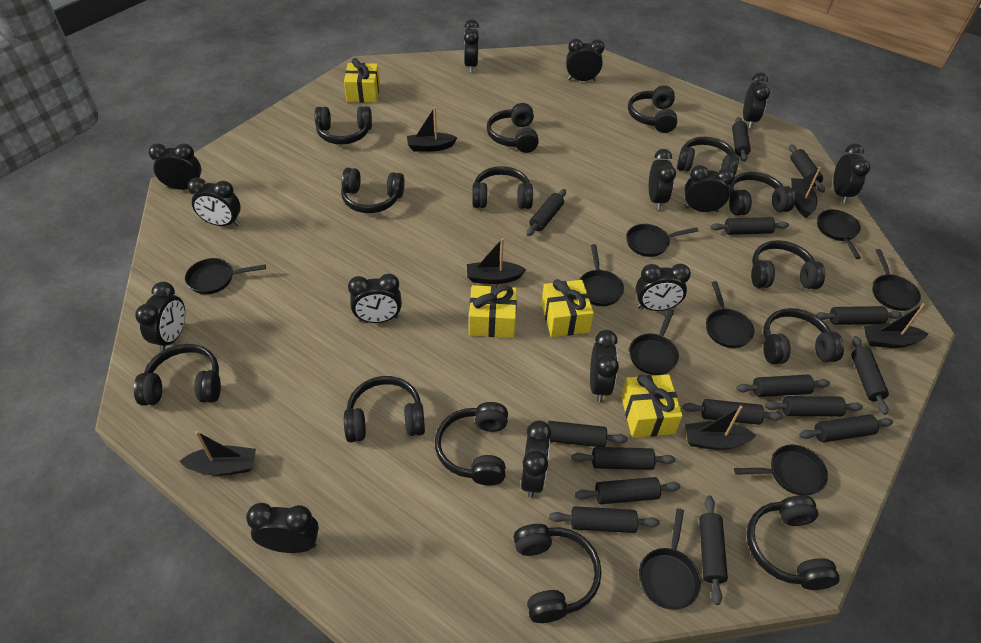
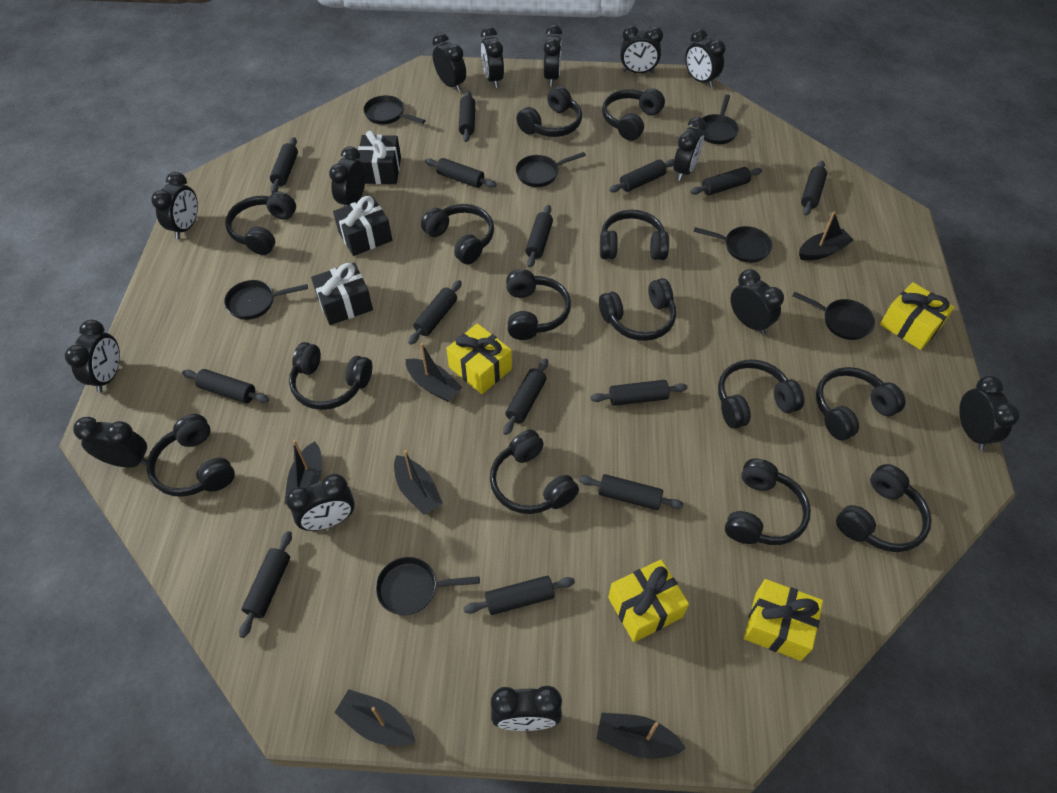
black gift: none = 0 -> [311,262,373,325] [333,196,392,256] [358,131,401,184] = 3
black pan: [185,258,266,294] [579,244,624,306] [626,224,698,257] [629,309,679,375] [639,508,701,610] [706,281,755,348] [734,445,828,496] [817,209,861,259] [872,249,921,311] = 9 -> [224,280,308,320] [363,95,426,125] [376,557,480,615] [516,152,586,187] [693,226,772,263] [698,94,739,144] [792,291,875,340] = 7
black rolling pin: [526,189,566,236] [526,421,627,447] [549,506,660,533] [572,447,675,470] [575,477,680,504] [683,399,783,425] [699,495,728,605] [710,217,789,235] [732,117,751,162] [736,375,830,397] [765,396,863,417] [789,144,825,193] [799,414,893,442] [815,306,902,325] [851,336,889,415] = 15 -> [182,369,269,403] [239,531,292,638] [270,137,298,193] [408,280,462,345] [425,158,497,188] [459,91,475,142] [464,576,575,615] [503,358,548,435] [525,205,553,267] [579,474,684,510] [590,380,688,406] [609,159,674,193] [690,167,762,195] [801,161,827,216] = 14

